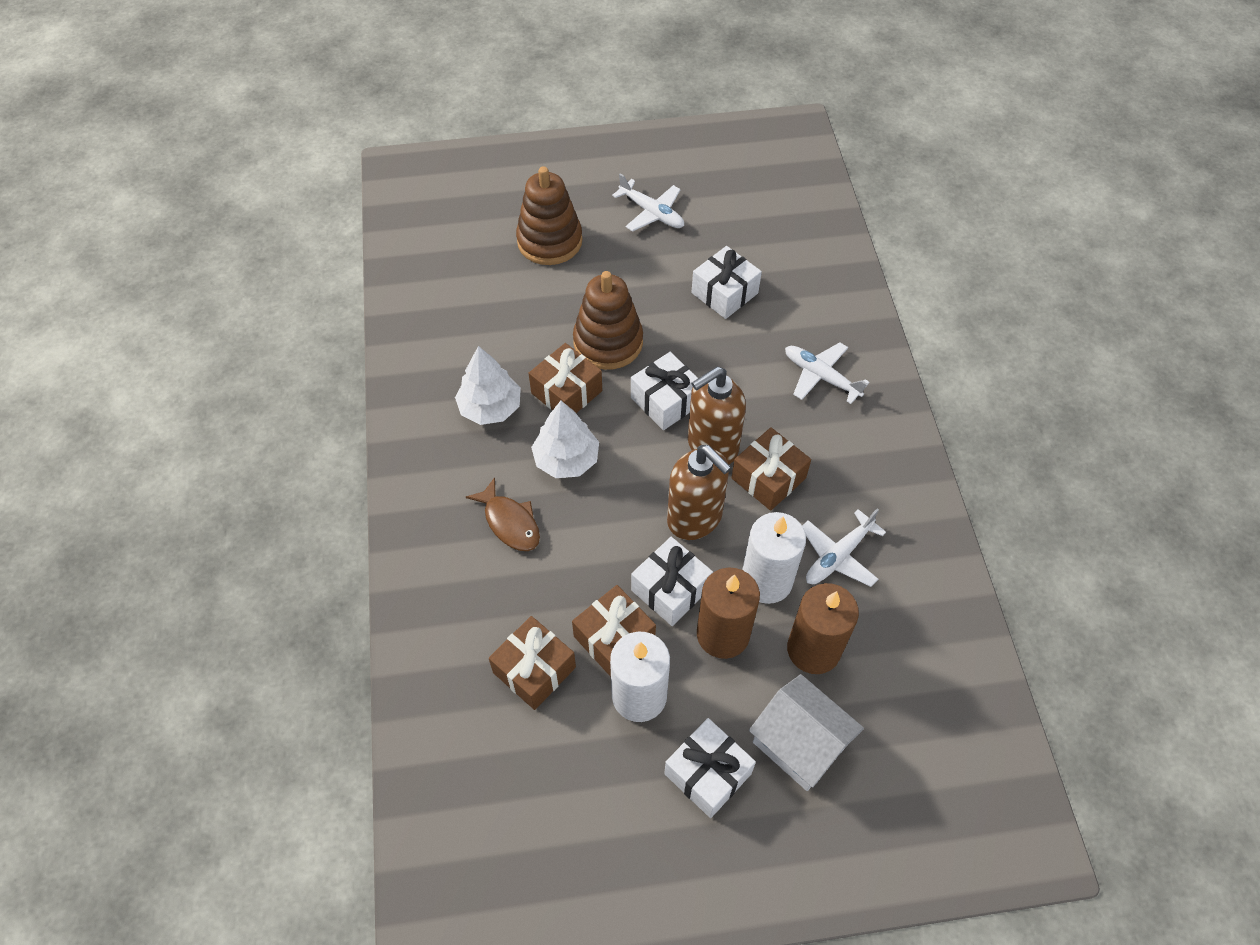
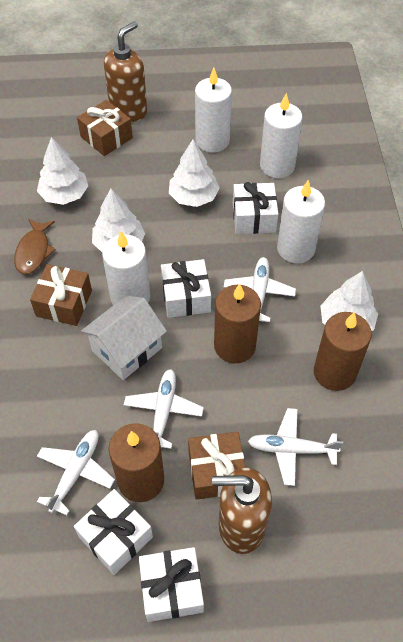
brown candle: [697,567,760,659] [787,583,859,674] = 2 -> [109,423,164,502] [214,284,261,364] [314,312,372,391] = 3
brown gift: [489,616,576,710] [529,343,602,413] [572,585,656,677] [732,427,811,511] = 4 -> [30,264,92,326] [77,100,133,156] [188,432,245,500] = 3
brown stacking toy: [516,166,583,265] [573,271,643,370] = 2 -> none = 0
white candle: [610,632,670,722] [742,512,806,604] = 2 -> [102,231,151,305] [195,68,232,153] [260,93,303,178] [277,180,325,263] = 4
white plane: [612,173,684,232] [785,342,870,404] [802,508,886,587] = 3 -> [37,430,115,516] [124,369,204,449] [224,257,296,322] [248,408,343,486] = 4
white tree: [455,346,521,425] [531,401,599,478] = 2 -> [37,137,88,205] [92,188,145,252] [169,140,220,207] [320,271,378,331] = 4

